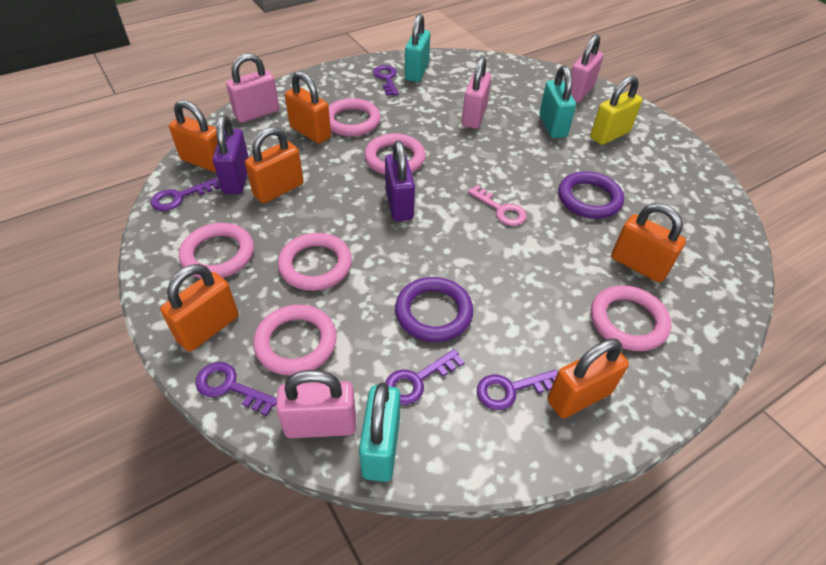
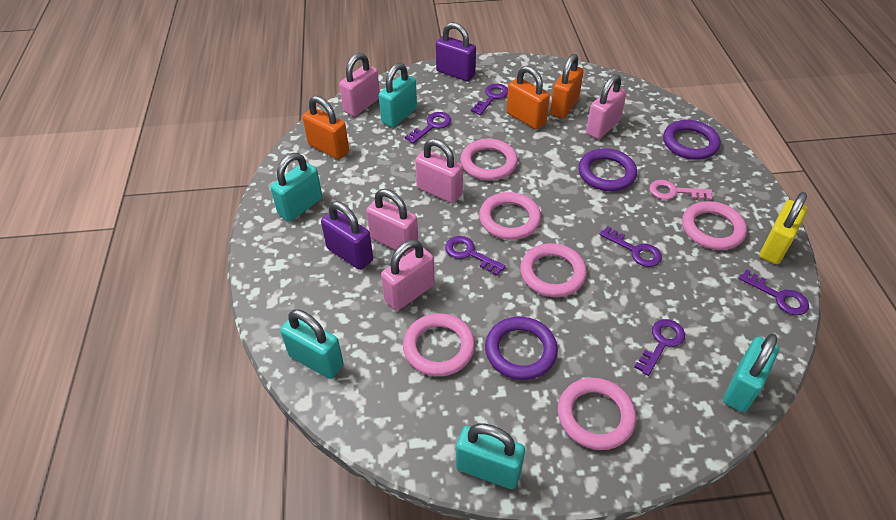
orange padlock: [160,264,238,352] [169,100,218,172] [245,127,304,203] [285,71,331,144] [547,339,629,419] [611,203,686,283] = 6 -> [302,96,349,159] [506,66,550,129] [550,54,584,118] = 3
pink padlock: [226,53,279,123] [276,370,356,438] [462,56,491,129] [571,34,603,103] = 4 -> [339,53,380,117] [366,189,418,255] [381,240,435,311] [415,139,463,203] [586,74,627,139] = 5
purple key: [151,178,220,211] [195,362,277,416] [373,65,398,96] [385,349,465,405] [477,370,558,410] = 5 -> [405,112,451,144] [445,236,506,276] [471,84,508,115] [599,226,662,267] [634,319,685,376] [739,269,809,315] = 6
purple ring: [395,277,473,342] [558,171,624,219] = 2 -> [485,317,558,380] [578,148,637,191] [663,120,721,160] = 3
turquoise padlock: [359,383,400,482] [405,14,430,82] [539,65,576,138] = 3 -> [270,153,322,222] [280,309,344,379] [379,63,417,127] [456,423,525,489] [723,334,779,412] = 5

